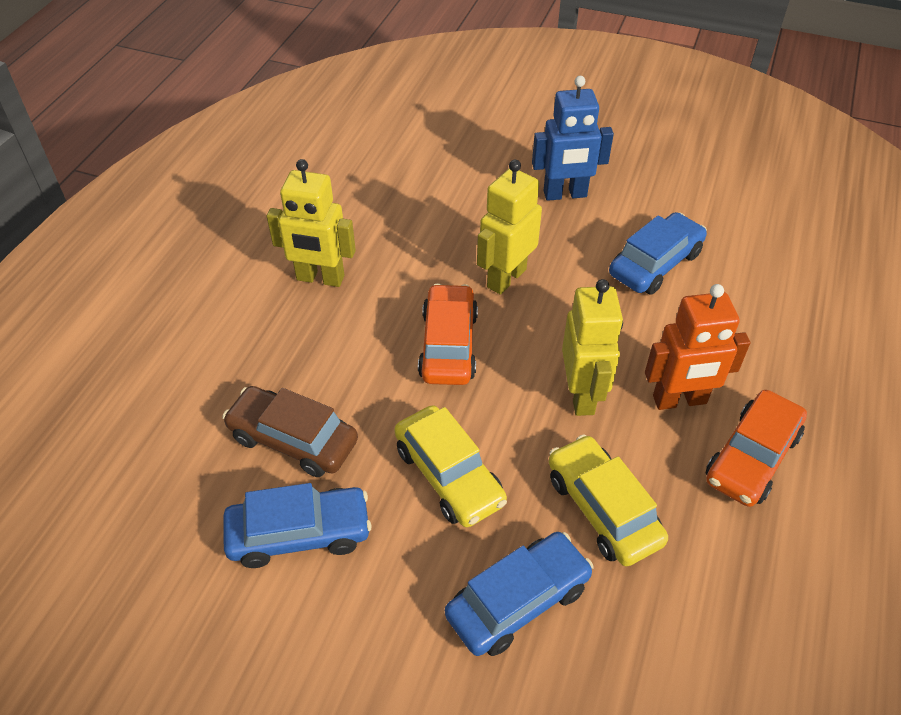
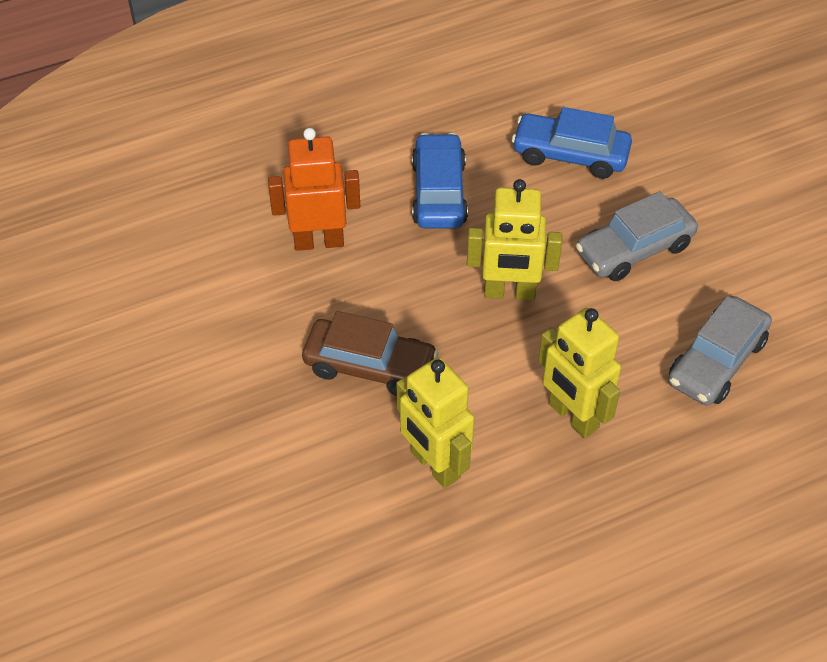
blue car: [223,483,372,568] [445,532,594,656] [609,212,707,295] = 3 -> [412,133,468,229] [512,107,632,179] = 2
blue robot: [532,76,614,201] = 1 -> none = 0
grey car: none = 0 -> [576,191,698,281] [668,296,772,406] = 2
orange car: [418,284,478,385] [705,390,807,507] = 2 -> none = 0
yellow car: [394,405,507,527] [549,434,668,567] = 2 -> none = 0

